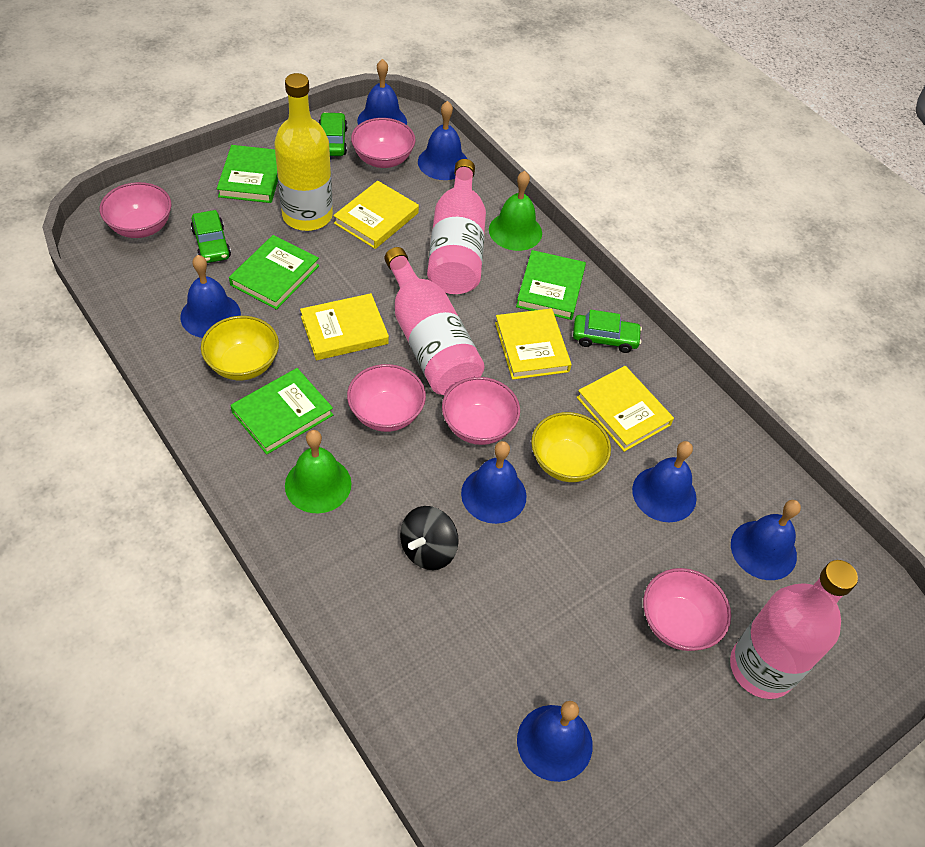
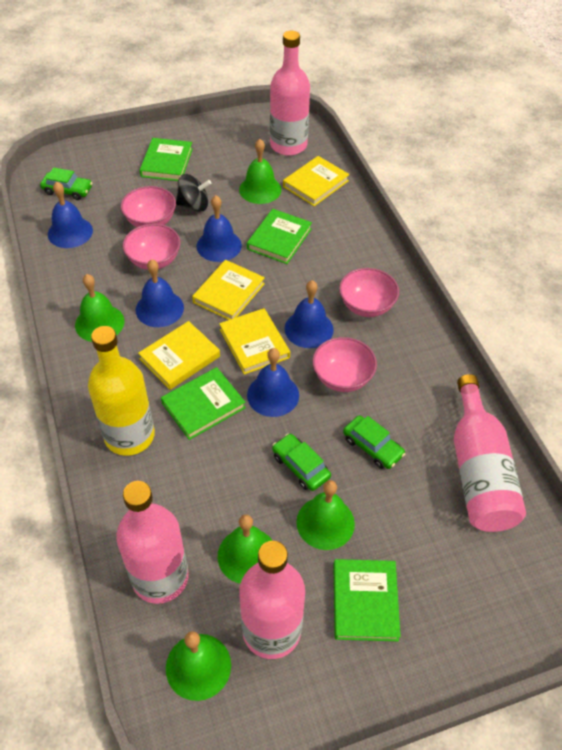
blue bell: [180,255,241,338] [357,59,407,125] [418,101,467,180] [461,441,527,524] [517,701,593,782] [632,441,697,522] [731,500,801,580] = 7 -> [48,181,93,248] [136,259,184,327] [197,195,242,262] [247,348,299,417] [285,280,334,348] = 5
green bell: [285,430,352,513] [489,171,542,251] = 2 -> [75,274,124,342] [166,631,231,701] [218,514,273,584] [239,139,281,204] [296,480,355,550] = 5
pink bottle: [384,247,484,395] [427,159,486,294] [730,560,858,699] = 3 -> [116,481,188,604] [239,541,305,659] [270,31,310,156] [454,374,526,532] = 4
pink bowl: [100,182,171,238] [347,364,426,432] [351,118,415,168] [442,377,520,445] [643,568,731,651] = 5 -> [121,186,176,227] [123,224,180,270] [312,337,377,392] [339,268,399,317] = 4
yellow bowl: [201,316,279,380] [531,412,611,482] = 2 -> none = 0

